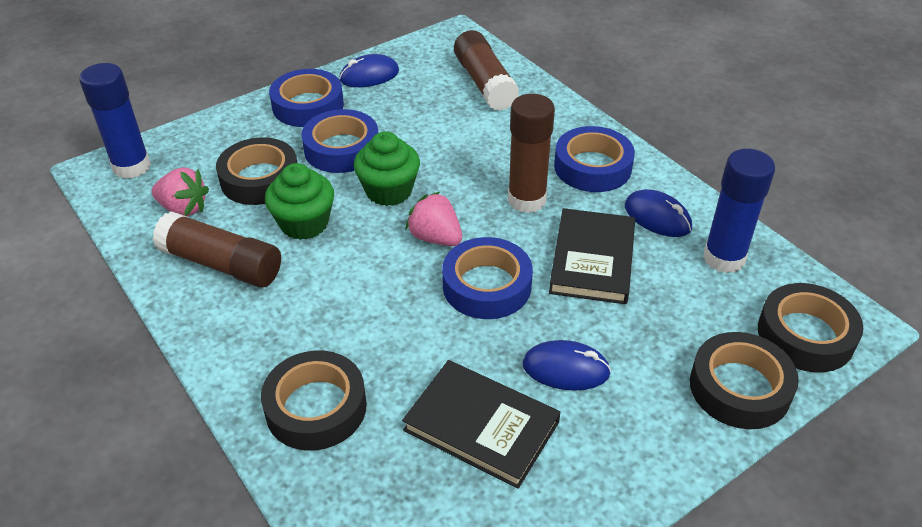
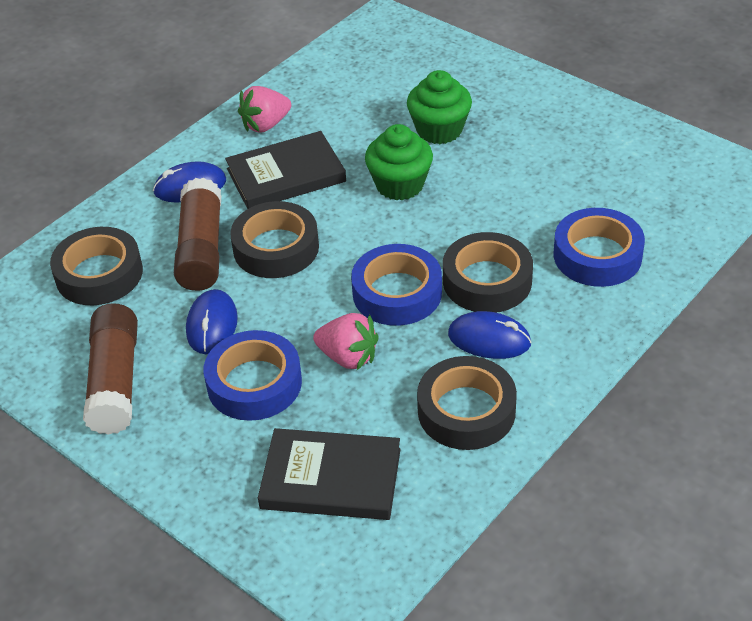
blue glue stick: [79,63,151,179] [703,149,775,273] = 2 -> none = 0
blue tape: [269,69,344,127] [301,109,378,173] [442,237,533,319] [554,126,635,192] = 4 -> [203,330,302,421] [351,244,442,326] [554,208,645,287] = 3
brown glue stick: [152,211,281,287] [454,30,519,111] [508,94,555,213] = 3 -> [83,303,138,435] [174,178,221,291] = 2

